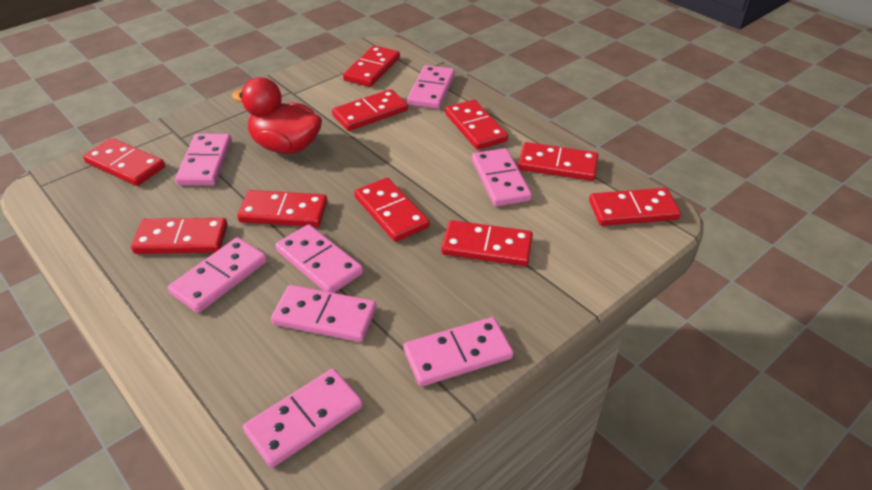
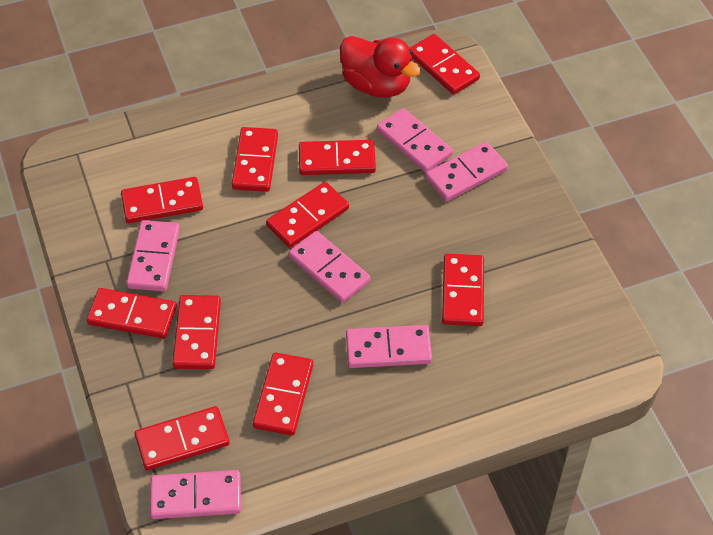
pink domino: [168,237,267,313] [175,134,232,186] [243,369,363,468] [271,285,377,342] [275,224,363,293] [403,317,514,386] [407,65,455,109] [472,148,532,206] = 8 -> [126,220,180,291] [150,470,241,519] [289,231,371,303] [346,325,432,368] [377,108,453,173] [426,142,508,201] = 6

